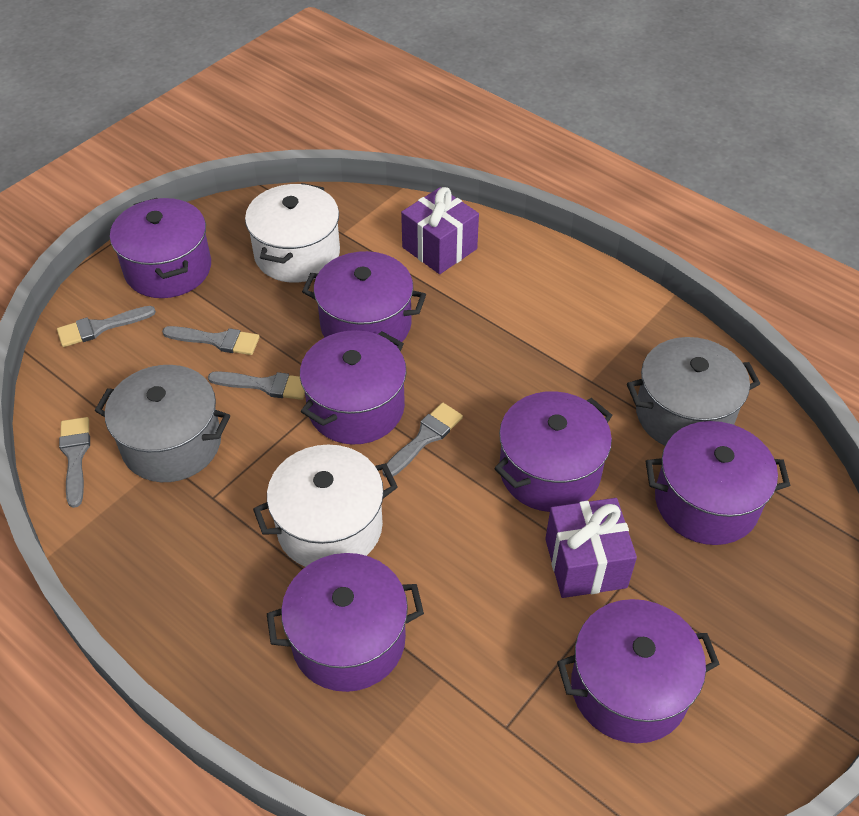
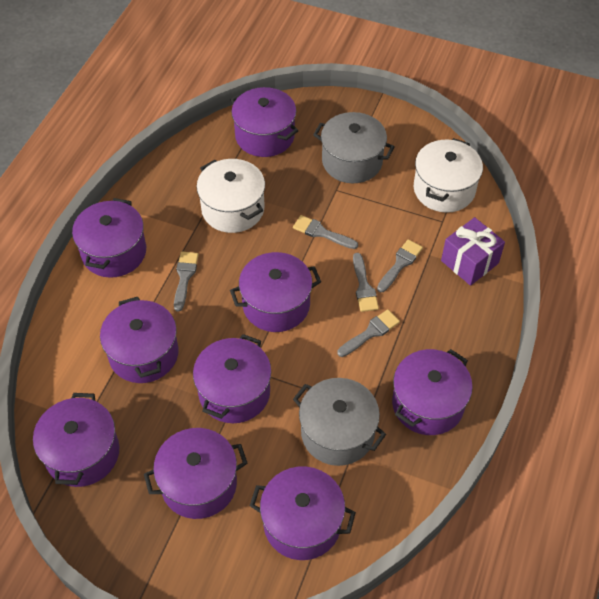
purple gift: [401,187,479,274] [545,498,637,598] = 2 -> [441,217,505,286] = 1
purple pot: [110,198,211,298] [267,553,424,692] [300,330,406,445] [302,251,426,347] [494,391,612,512] [557,599,720,743] [646,421,790,545] = 7 -> [33,393,119,487] [72,198,146,278] [100,297,179,383] [144,428,247,519] [193,334,271,423] [230,252,321,332] [231,87,299,157] [250,466,356,560] [392,349,473,435] = 9

